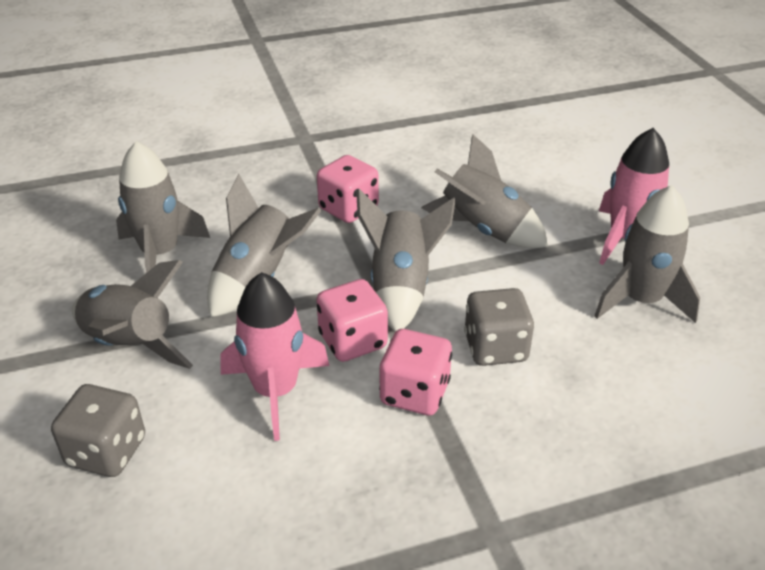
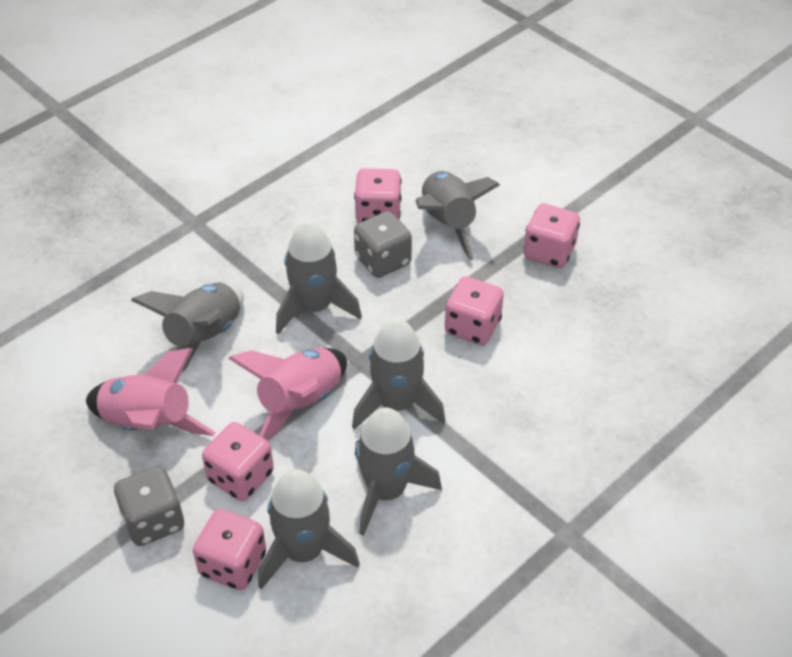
pink dice: [316,279,388,362] [317,155,379,223] [379,329,452,416] = 3 -> [193,509,266,590] [202,422,274,501] [354,168,402,223] [445,276,504,345] [524,203,580,268] = 5

